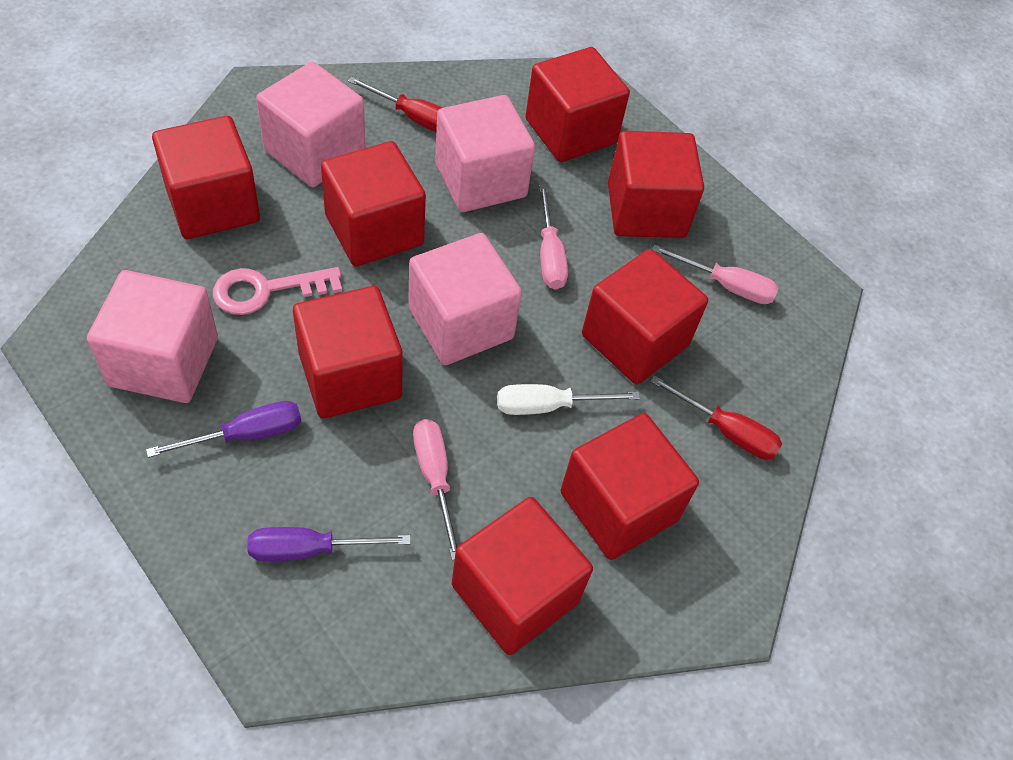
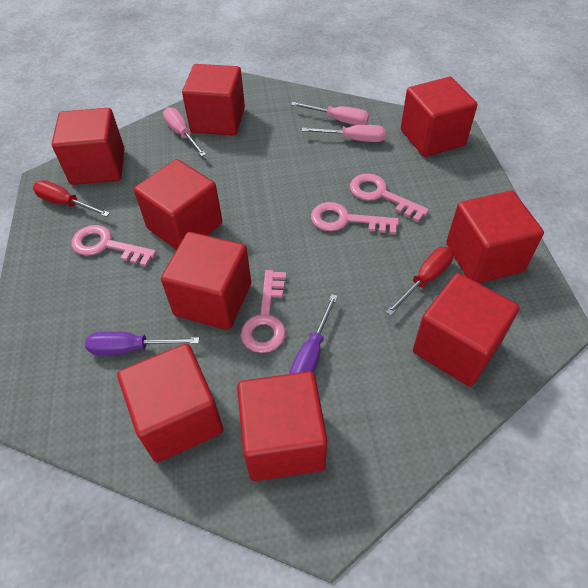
pink cube: [87,270,218,403] [256,62,365,187] [408,233,522,365] [435,95,535,212] = 4 -> none = 0
pink key: [213,267,342,315] = 1 -> [72,225,157,267] [240,270,286,353] [311,202,399,234] [350,173,429,222] = 4
red cube: [152,116,260,239] [293,286,403,419] [321,141,426,267] [452,497,593,655] [525,47,630,162] [560,413,699,560] [582,249,708,385] [608,131,704,238] = 8 -> [52,108,125,185] [117,344,223,463] [134,159,222,250] [161,232,251,330] [182,64,245,136] [237,371,327,481] [401,77,477,157] [413,273,520,387] [446,190,544,283] = 9
white screwdriver: [497,384,640,415] = 1 -> none = 0

